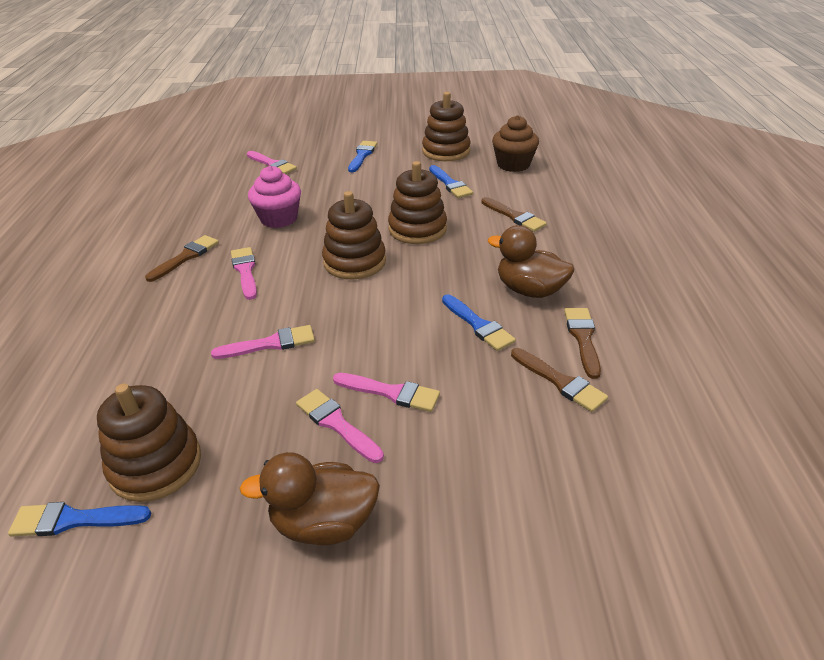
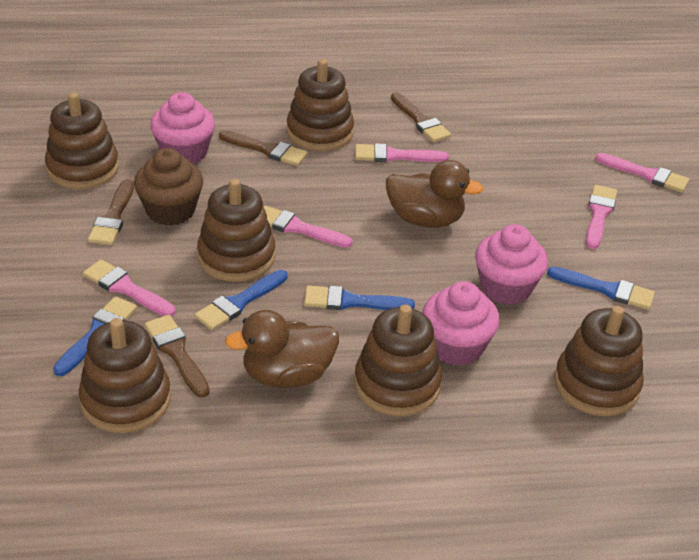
brown stacking toy: [97,383,201,502] [322,191,386,279] [388,161,447,244] [422,92,470,161] = 4 -> [45,92,119,189] [79,318,171,433] [197,179,275,282] [287,59,354,151] [354,304,442,416] [554,306,644,416] = 6
pink cupcake: [248,166,301,228] = 1 -> [150,92,215,164] [422,281,500,366] [475,224,548,305] = 3

